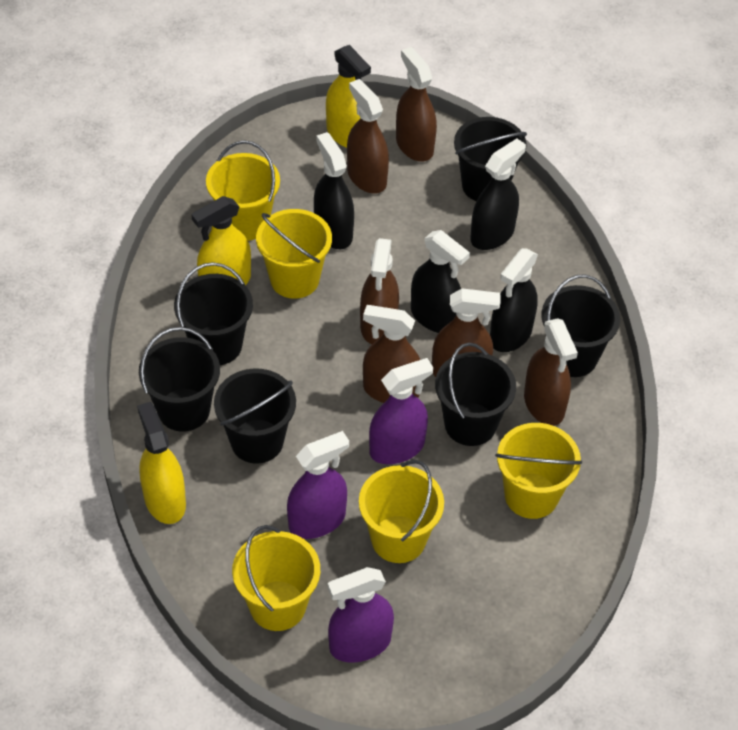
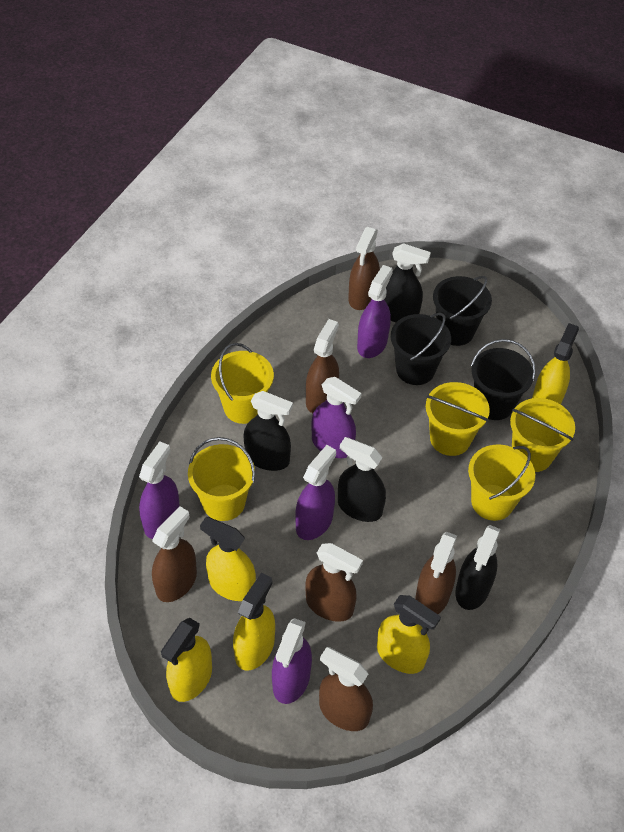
black bucket: [139,327,220,431] [174,262,253,365] [214,369,296,464] [435,343,516,446] [454,117,527,201] [541,274,620,377] = 6 -> [391,313,451,385] [433,276,492,346] [471,339,536,420] = 3
purple spray bottle: [287,431,349,539] [328,567,394,663] [369,358,433,464] = 3 -> [139,441,180,539] [272,618,312,704] [295,445,336,540] [311,377,362,458] [357,265,393,358] = 5
yellow spray bottle: [137,402,186,524] [191,196,251,285] [326,45,371,148] = 3 -> [161,618,212,702] [200,517,256,601] [233,573,275,670] [377,595,441,674] [532,323,579,405] = 5

